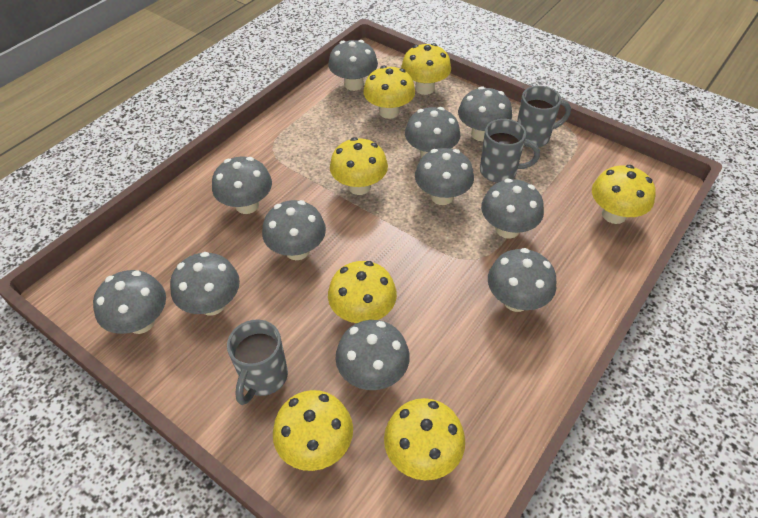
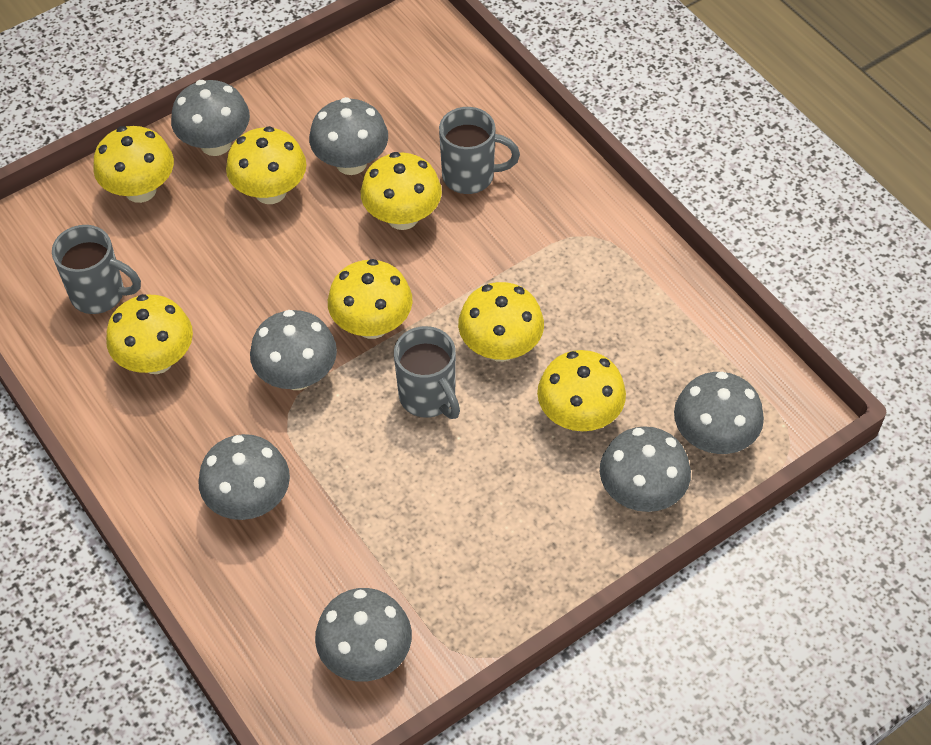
grey mushroom: [93,270,166,334] [170,252,240,315] [212,156,272,214] [262,200,326,260] [328,40,378,91] [335,320,410,390] [405,107,460,158] [415,148,474,205] [458,86,512,141] [481,179,544,239] [488,248,556,312] = 11 -> [171,80,250,156] [198,434,290,520] [250,310,337,390] [309,97,388,175] [315,588,412,682] [600,426,691,512] [674,372,764,454] = 7

